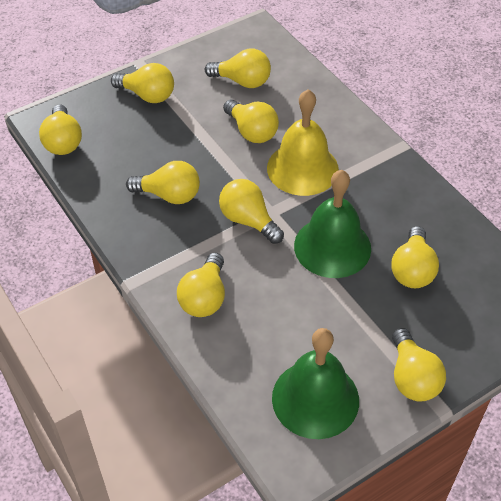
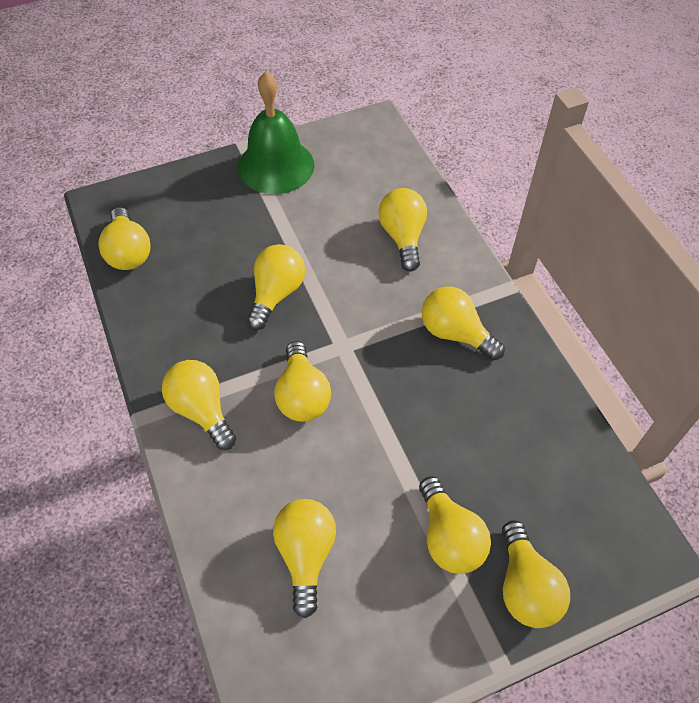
green bell: [272,328,359,439] [294,170,371,278] = 2 -> [238,72,314,194] = 1
yellow bell: [267,89,339,196] = 1 -> none = 0

